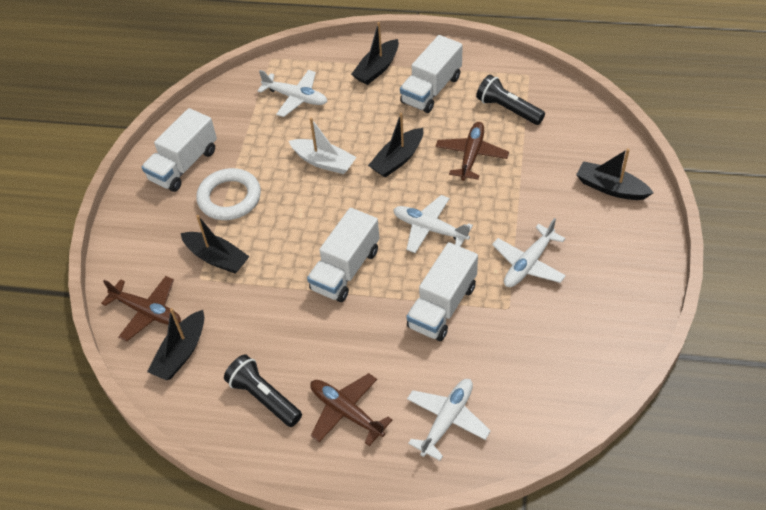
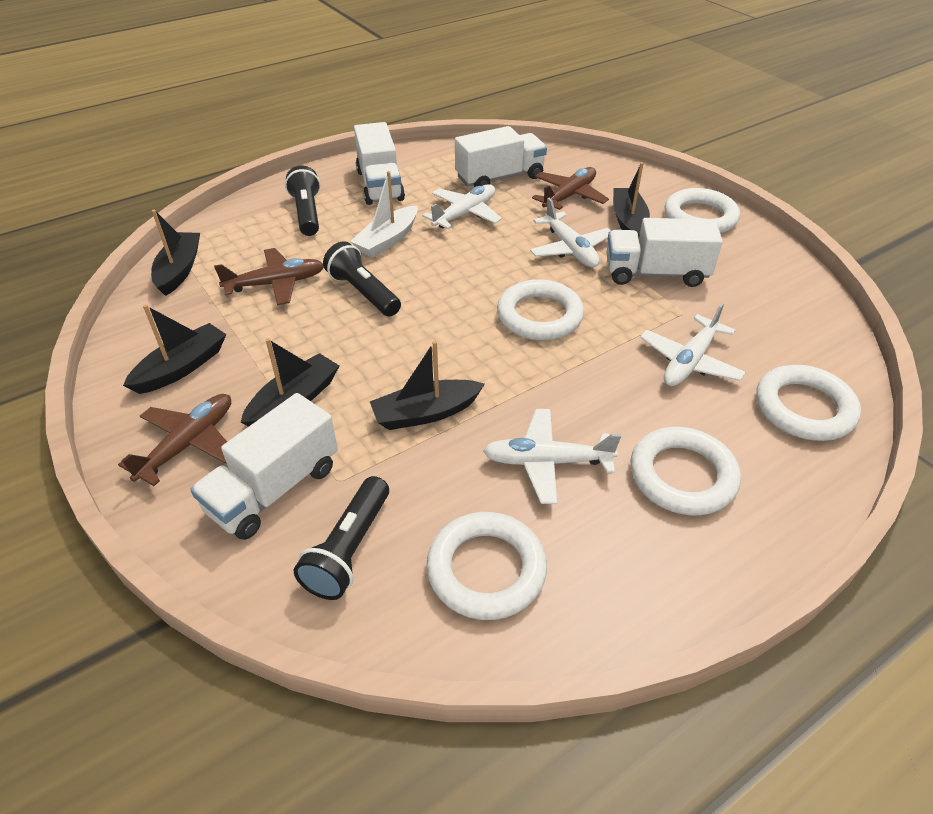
black flashlight: [224,354,302,427] [476,75,545,125] = 2 -> [285,166,320,236] [294,476,389,600] [323,241,401,316] = 3
white ring: [196,168,261,220] = 1 -> [427,512,547,620] [497,279,584,340] [631,427,741,516] [664,188,740,233] [756,365,861,441] = 5

